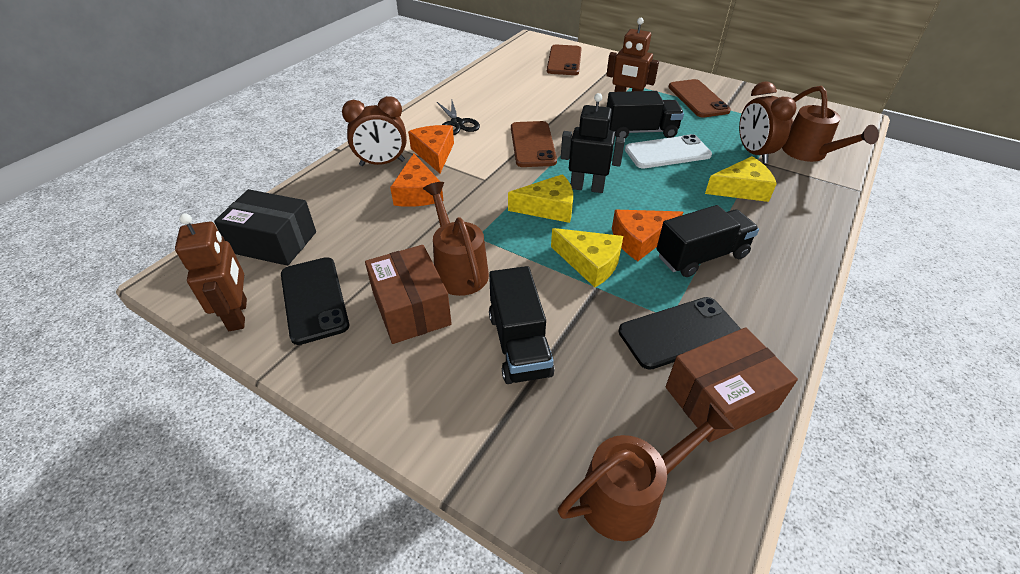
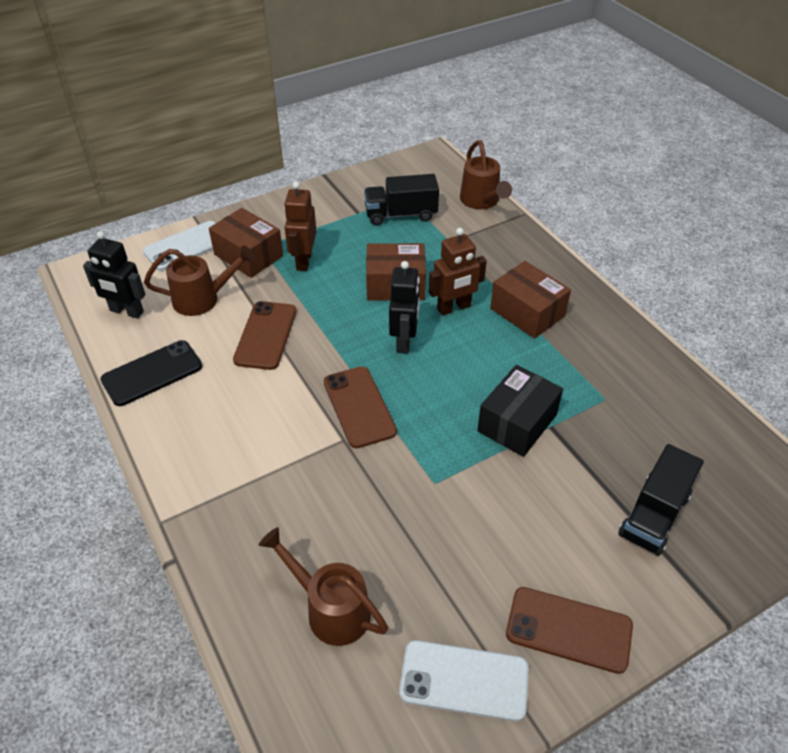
black phone: [281,257,349,345] [619,297,740,370] = 2 -> [100,340,202,406] = 1
black robot: [561,93,625,193] = 1 -> [83,231,145,319] [389,261,420,353] = 2
black scissors: [437,101,480,135] = 1 -> none = 0
black truck: [489,266,554,384] [607,91,684,138] [656,205,759,277] = 3 -> [364,174,439,225] [618,444,704,556] = 2
brown box: [365,245,452,344] [665,327,798,442] = 2 -> [209,208,283,278] [366,243,426,300] [490,261,571,339] = 3
brown clock: [342,96,407,166] [739,82,796,164] = 2 -> none = 0
orange cheese: [390,154,443,207] [408,125,454,173] [612,210,683,261] = 3 -> none = 0
white phone: [625,134,712,169] = 1 -> [143,221,216,271] [399,640,529,722] = 2
yellow cheese: [508,174,573,223] [551,228,623,287] [705,156,777,202] = 3 -> none = 0

